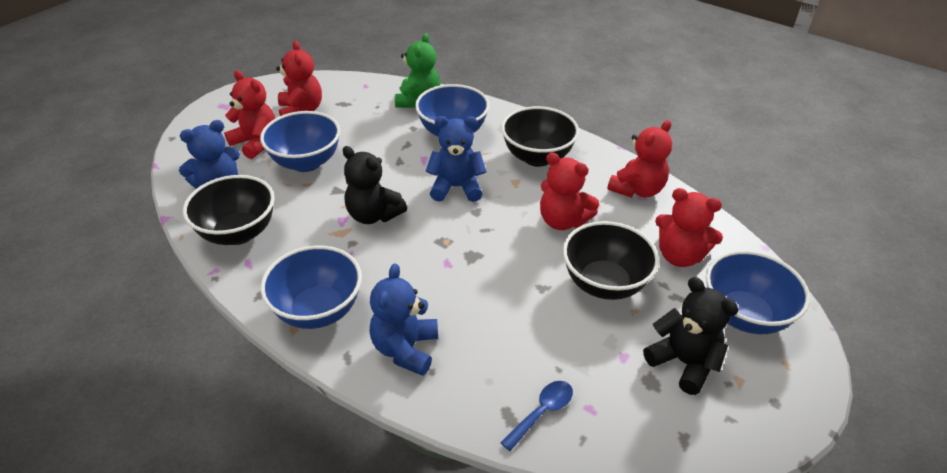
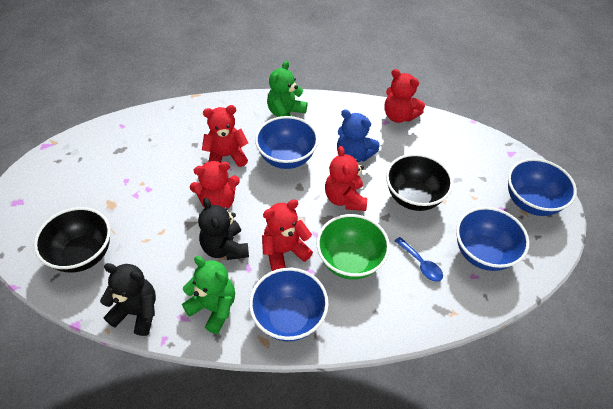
black bowl: [183,175,275,245] [501,106,579,167] [563,221,659,300] = 3 -> [34,207,111,273] [386,154,453,211] = 2
blue teddy bear: [179,120,240,189] [370,264,438,376] [426,116,487,202] = 3 -> [337,109,380,163] = 1
green bowl: none = 0 -> [316,214,390,280] = 1
green teddy bear: [395,33,440,108] = 1 -> [182,256,235,334] [267,61,307,117] = 2

